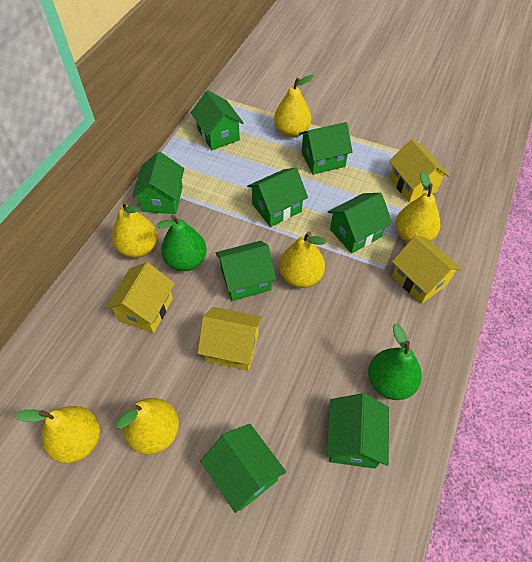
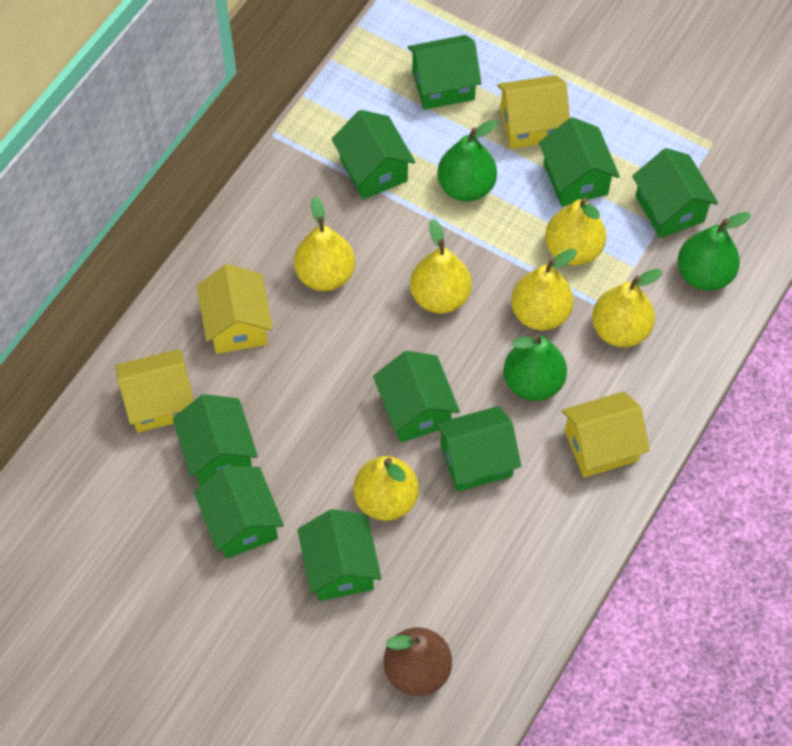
brown pear: none = 0 -> [384,627,452,696] = 1
green house: [132,152,184,214] [190,90,244,150] [200,424,286,513] [216,241,276,301] [247,168,308,227] [299,122,352,175] [326,393,389,469] [328,193,392,254] = 8 -> [173,394,258,486] [194,466,284,559] [297,509,381,601] [332,110,415,199] [373,351,460,442] [408,35,481,110] [435,406,521,492] [539,117,620,207] [632,148,718,238] = 9
green pear: [157,215,207,271] [368,324,422,400] = 2 -> [437,120,498,201] [503,333,567,401] [678,212,751,291] = 3

